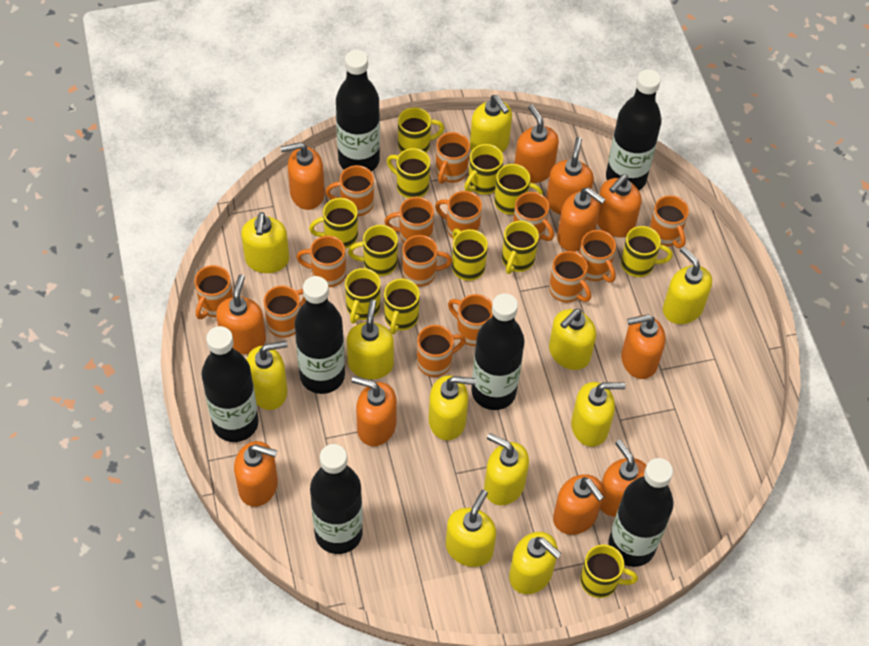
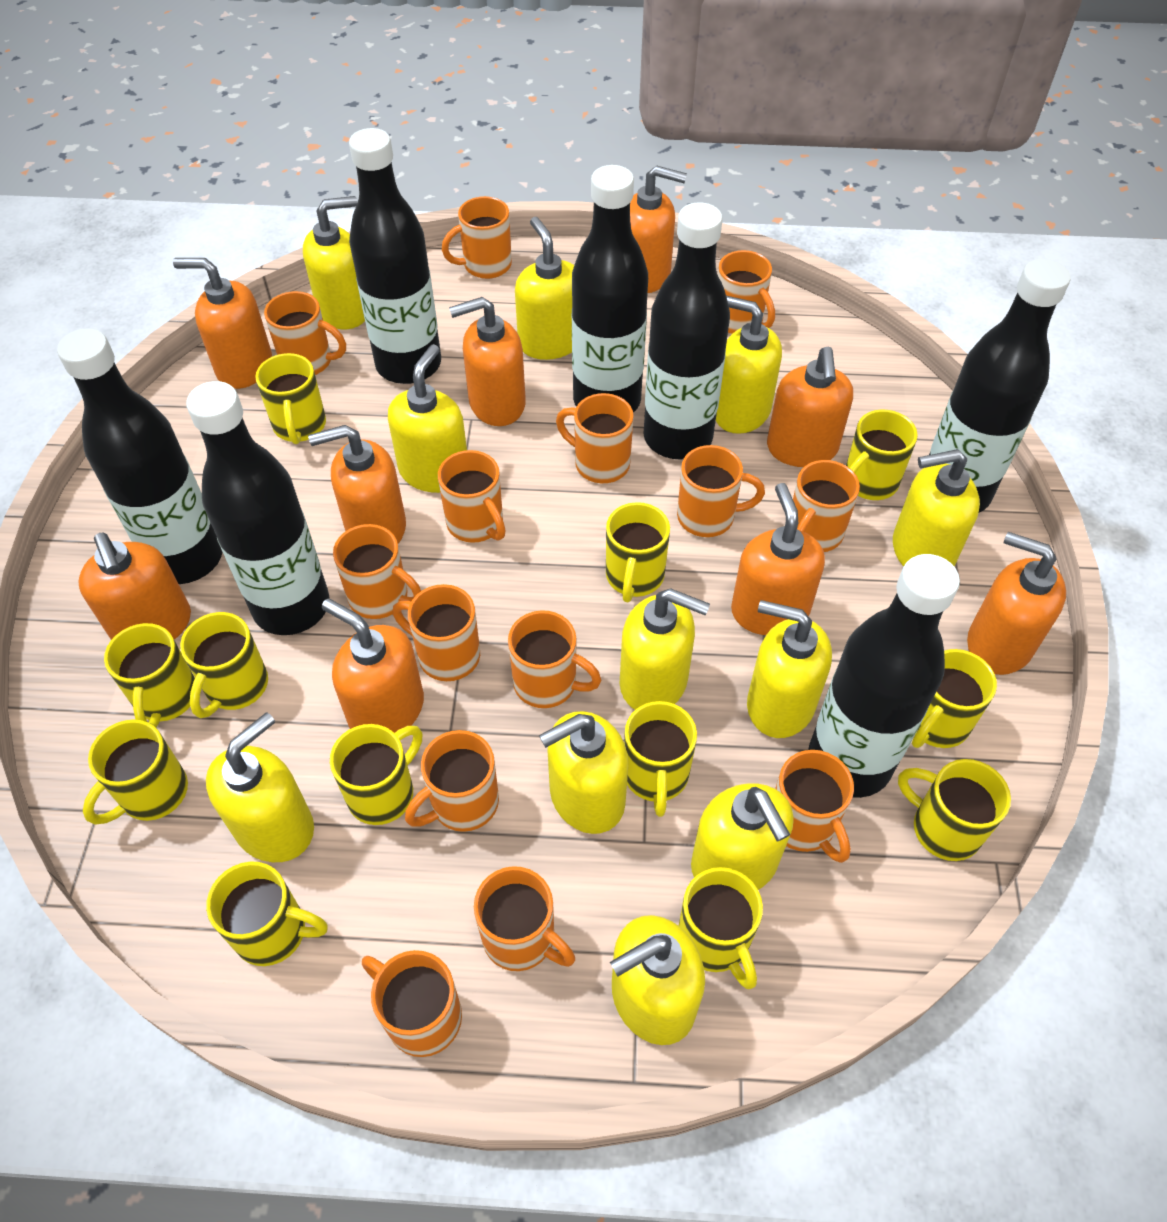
orange soap dispenser: [216,274,266,354] [234,441,278,507] [280,142,325,210] [352,376,397,446] [514,104,559,183] [546,137,594,215] [553,474,604,535] [557,187,606,252] [597,174,642,237] [600,440,647,517] [621,314,665,379] = 11 -> [78,532,191,640] [173,258,272,389] [308,425,406,544] [322,598,424,733] [449,297,526,426] [630,165,687,293] [731,483,825,635] [767,347,853,467] [967,532,1066,675] = 9

